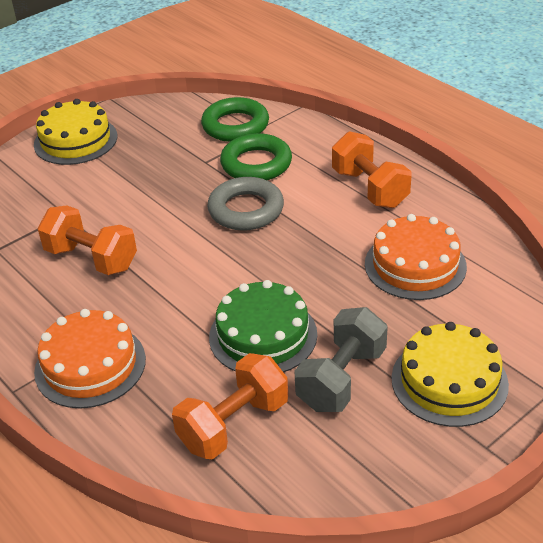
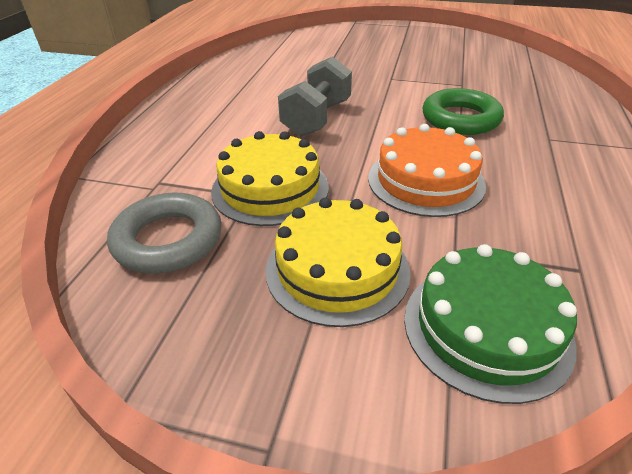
green ring: [201,97,269,142] [220,133,292,180] = 2 -> [422,88,504,135] = 1
orange cake: [34,309,146,408] [365,214,467,300] = 2 -> [368,124,486,217] = 1
orange dumbbell: [37,206,137,275] [172,353,288,459] [332,131,412,208] = 3 -> none = 0

